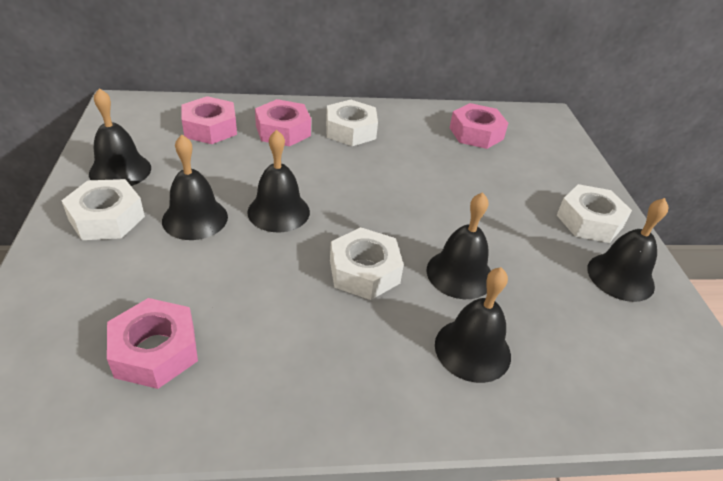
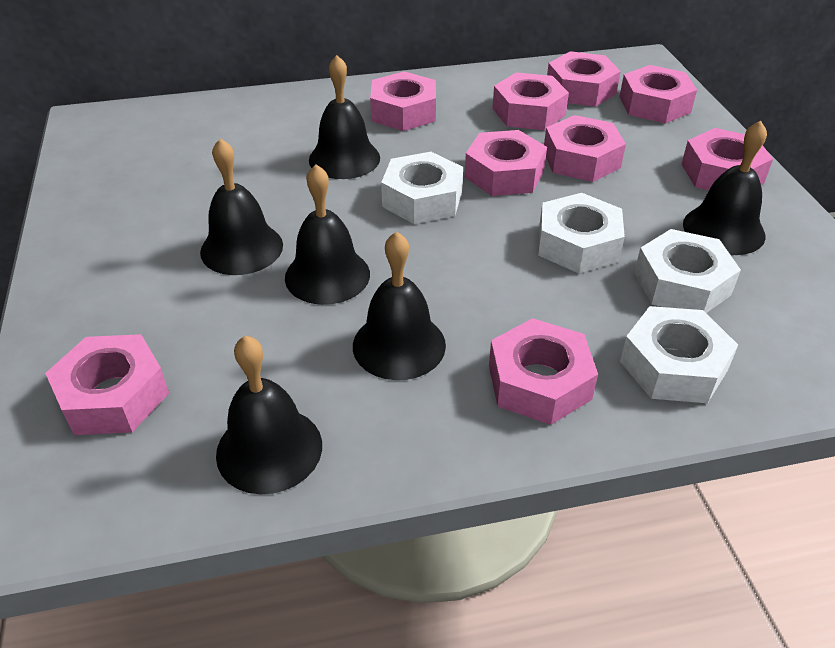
pink nut: [107,298,198,389] [181,96,237,144] [255,99,311,147] [450,103,508,149] = 4 -> [45,334,169,435] [370,71,436,131] [465,130,547,196] [489,318,598,425] [492,72,569,130] [544,115,626,182] [547,51,621,107] [620,65,697,123] [681,128,773,190] = 9

